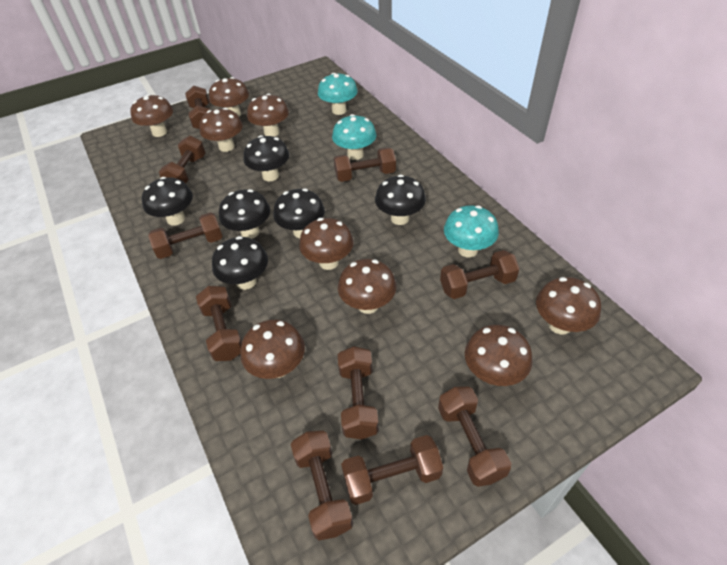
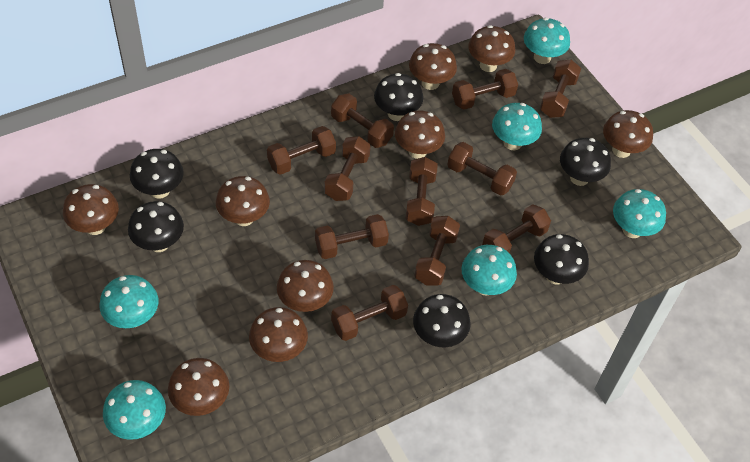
brown dumbbell: [148,212,223,259] [159,136,205,184] [185,86,210,129] [196,286,242,361] [291,431,353,540] [334,147,396,182] [338,346,379,440] [341,435,443,505] [438,386,512,487] [440,250,520,299] = 10 -> [267,126,336,175] [315,214,389,259] [324,136,371,201] [331,94,394,148] [331,285,408,341] [406,157,438,226] [414,216,460,286] [447,142,517,196] [452,69,518,110] [482,204,551,253] [540,60,581,118] = 11
turquoise mushroom: [318,73,358,115] [332,114,376,160] [444,205,499,257] = 3 -> [100,275,158,328] [103,380,166,440] [461,245,517,296] [492,103,542,150] [524,18,570,64] [613,189,666,238] = 6

